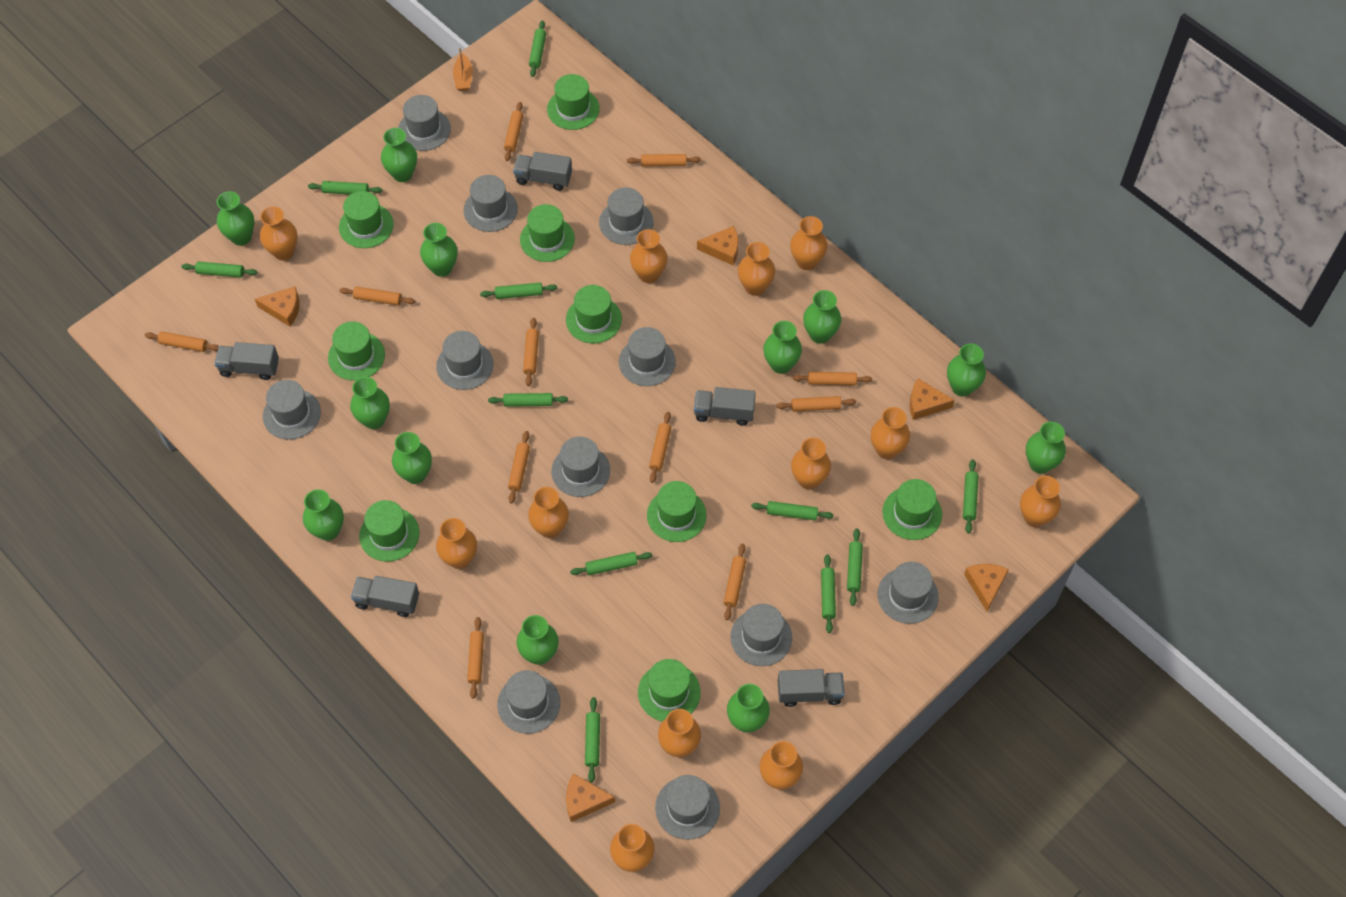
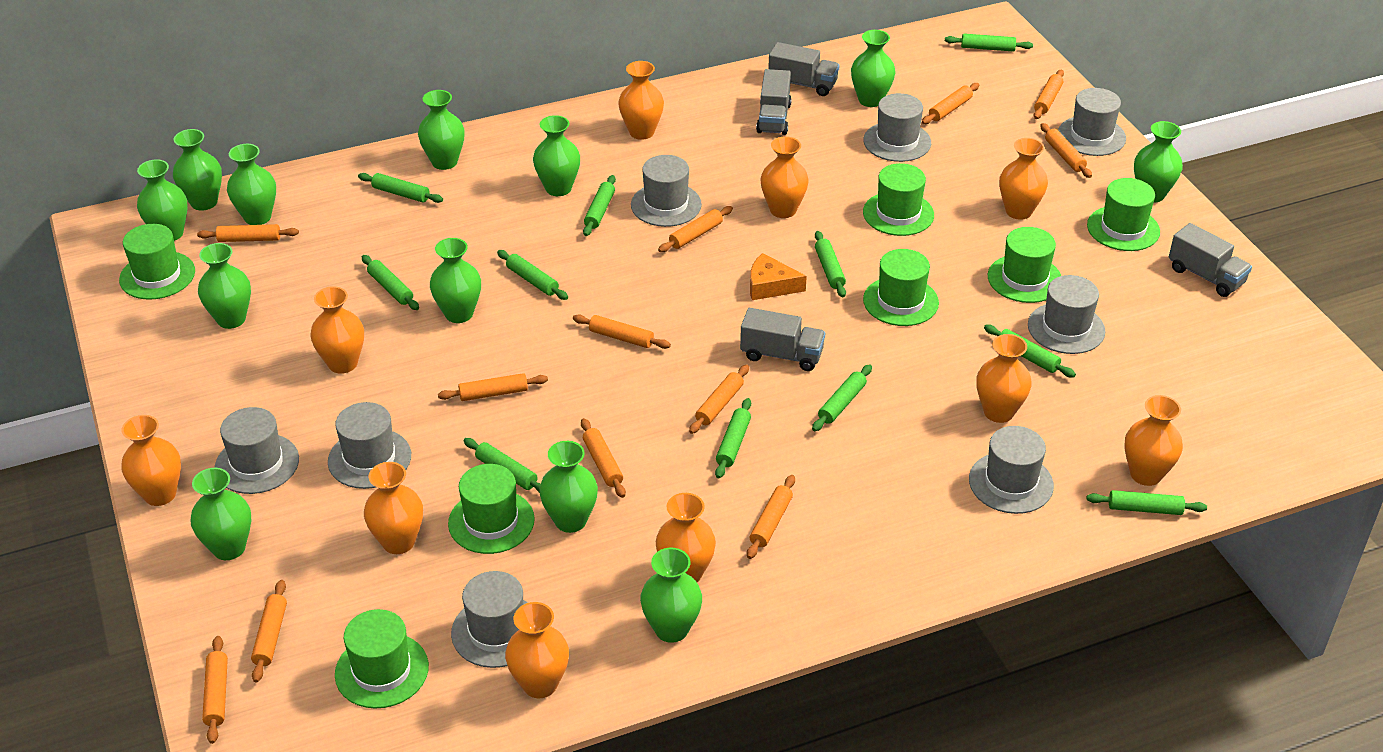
green hat: [328,321,385,381] [339,191,394,248] [359,500,419,562] [520,204,575,262] [547,74,600,130] [566,285,622,343] [638,659,701,721] [647,481,707,542] [882,479,942,540] = 9 -> [119,224,195,300] [335,609,429,709] [448,464,535,554] [863,163,934,236] [863,249,939,326] [988,227,1061,303] [1087,178,1160,251] = 7
grey hat: [263,380,321,440] [398,95,451,151] [436,331,493,390] [463,175,518,232] [497,670,560,734] [551,436,610,497] [599,188,654,245] [619,327,676,386] [655,775,720,840] [730,604,792,666] [878,562,939,624] = 11 -> [215,407,299,494] [328,402,411,489] [451,571,528,668] [631,155,702,227] [863,93,931,162] [969,426,1054,514] [1028,275,1105,354] [1058,88,1126,156] = 8
grey truck: [214,342,279,380] [351,576,419,617] [513,152,572,191] [694,387,756,426] [778,669,845,707] = 5 -> [740,308,825,371] [756,69,792,135] [768,42,840,96] [1169,223,1252,297] = 4
orange boat: [453,48,473,91] = 1 -> none = 0
orange cheese: [255,286,299,326] [566,773,615,822] [697,226,738,265] [910,378,955,420] [964,564,1009,611] = 5 -> [750,253,807,300] = 1
orange rolling pin: [145,332,219,352] [339,286,415,305] [467,617,484,699] [504,102,523,161] [508,431,530,503] [523,318,539,386] [627,154,701,167] [649,412,671,483] [724,544,746,620] [776,396,856,412] [793,372,872,385] = 11 -> [197,224,299,242] [202,636,228,744] [251,580,287,683] [438,373,548,401] [573,315,671,349] [581,418,626,498] [658,206,733,252] [689,365,749,434] [747,475,795,559] [922,83,979,124] [1033,70,1064,119] [1040,123,1092,178] = 12
orange vase: [260,206,298,261] [436,518,477,569] [528,487,569,538] [610,824,655,872] [630,229,667,283] [658,709,701,757] [738,242,775,296] [760,741,803,790] [790,216,828,270] [791,438,831,490] [871,407,910,459] [1020,476,1061,527] = 12 -> [121,415,181,506] [310,286,364,374] [364,462,423,554] [505,602,569,698] [619,61,664,140] [656,493,716,582] [760,136,809,218] [976,334,1032,423] [999,138,1048,220] [1125,395,1183,486] = 10

